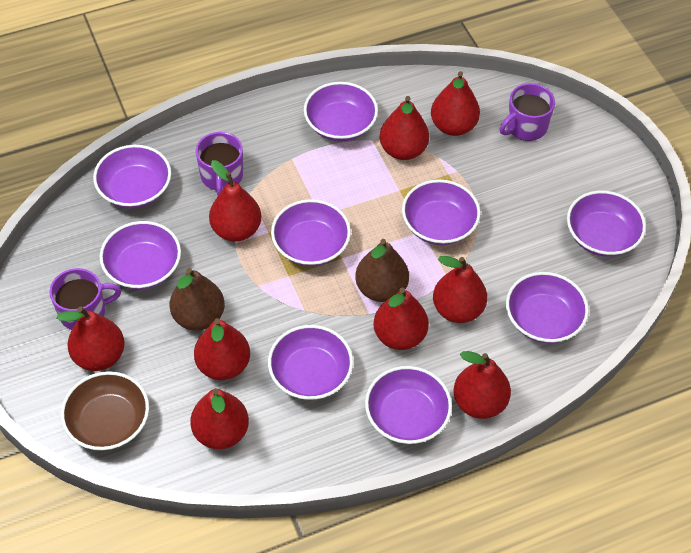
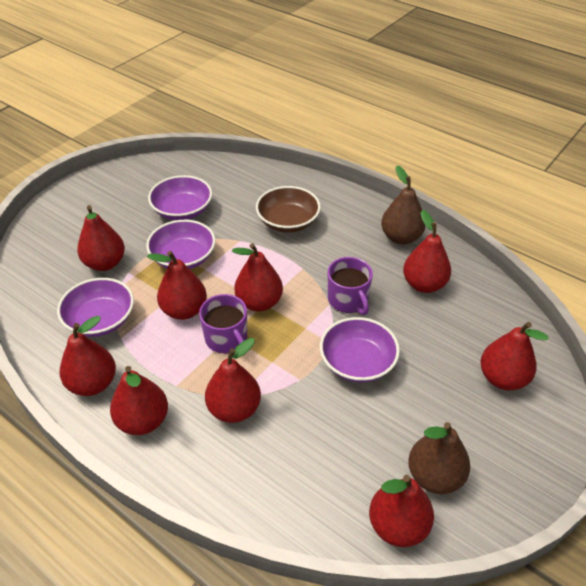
purple bowl: [93,145,171,208] [99,221,181,290] [268,325,353,400] [271,199,351,266] [304,82,378,142] [365,366,452,444] [402,179,480,245] [506,272,589,343] [567,191,646,257] = 9 -> [57,278,134,337] [146,220,216,269] [148,175,212,220] [320,317,400,383] = 4
purple mug: [49,268,121,330] [196,132,243,195] [500,83,555,141] = 3 -> [199,294,247,354] [327,257,373,315] = 2

